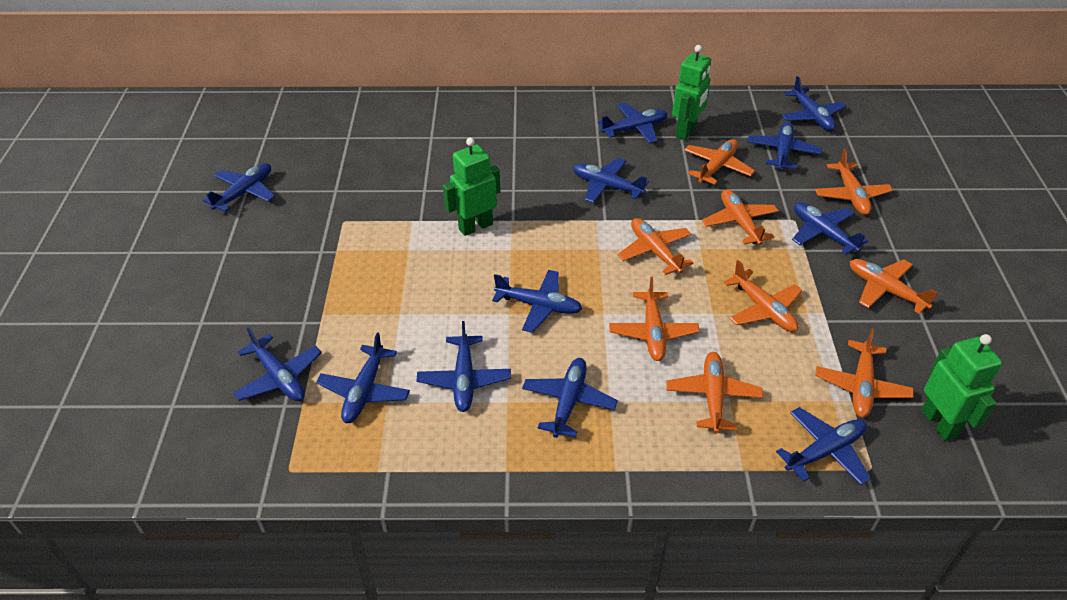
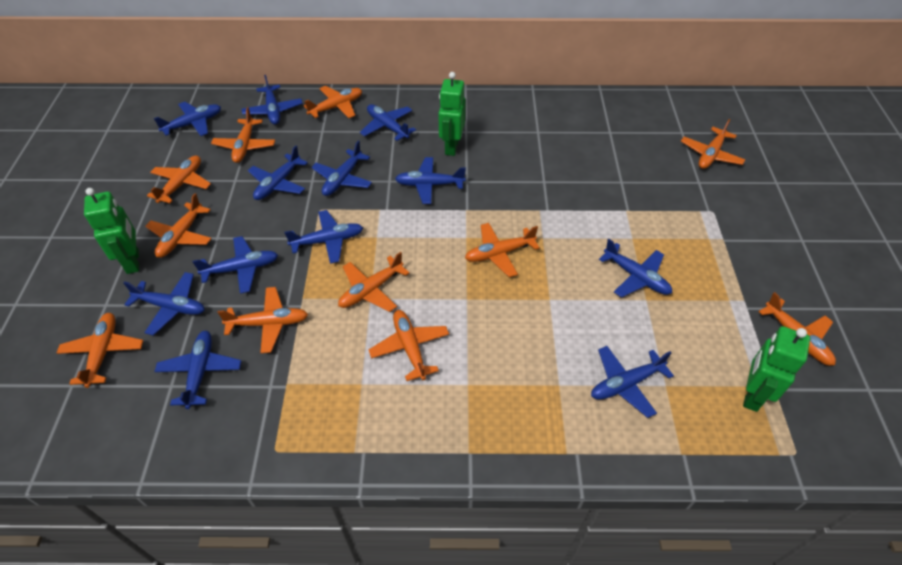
orange plane: [609,277,700,361] [618,218,693,275] [667,352,763,434] [684,139,755,185] [702,189,779,245] [724,260,803,332] [815,149,893,215] [815,329,914,418] [850,259,938,314] = 9 -> [57,313,143,388] [145,193,212,258] [147,156,211,203] [211,107,275,163] [217,287,308,353] [303,86,362,118] [338,252,409,312] [369,310,449,381] [465,223,540,277] [681,119,745,169] [758,292,836,366] = 11

